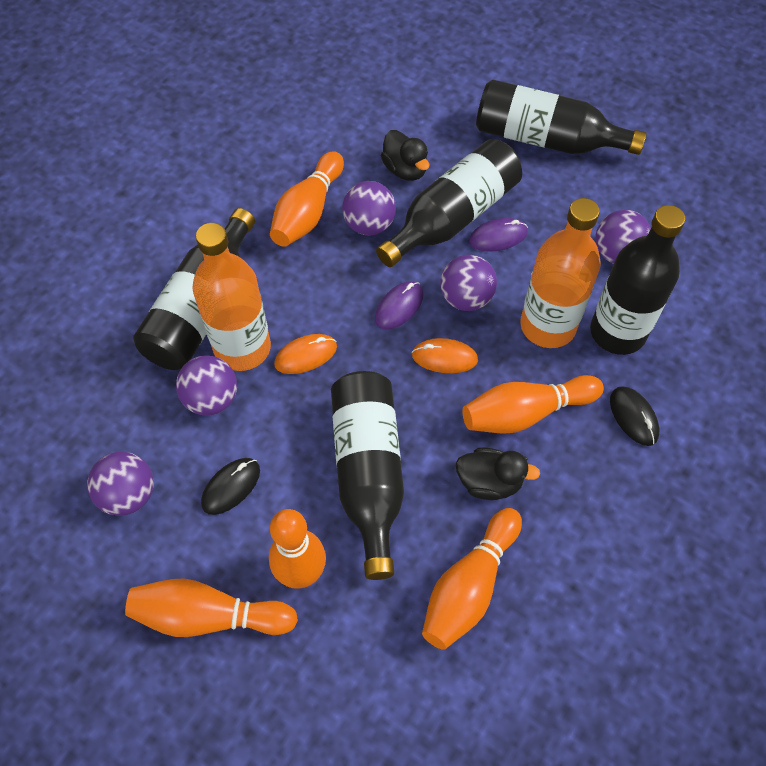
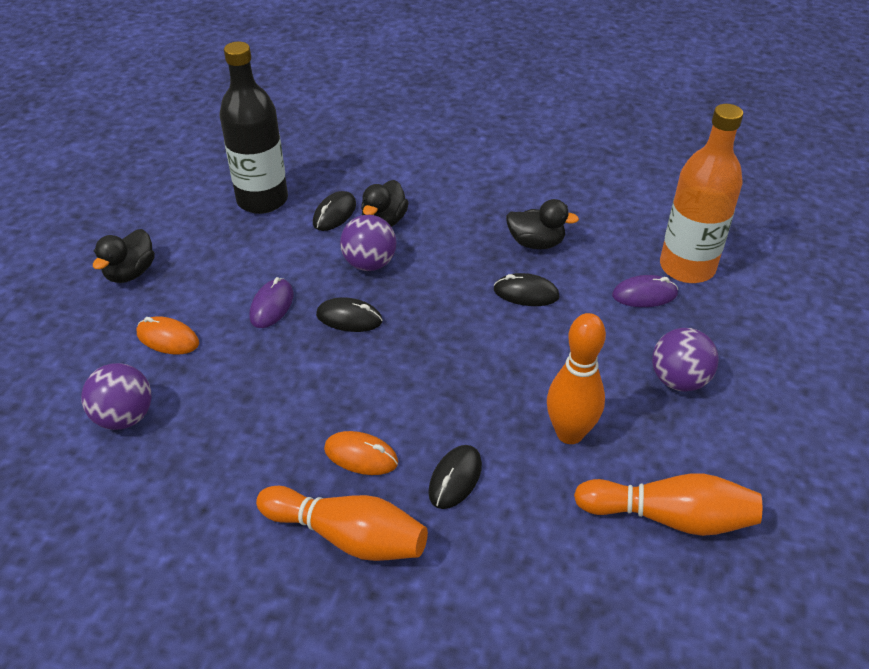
black bottle: [133,208,255,370] [331,371,404,580] [376,139,522,267] [476,80,647,155] [590,205,685,355] = 5 -> [219,42,288,214] = 1
black duck: [381,130,429,181] [456,448,540,500] = 2 -> [93,229,155,283] [361,180,409,227] [506,199,579,249] = 3
black mouse: [201,458,260,515] [610,386,659,446] = 2 -> [313,191,356,231] [316,297,382,332] [428,445,482,509] [493,273,560,306] = 4
orange bottle: [193,223,271,371] [520,198,601,348] = 2 -> [660,104,743,283] = 1
orange bowling pin: [125,579,298,637] [269,509,326,589] [270,151,344,247] [422,508,522,650] [462,375,604,434] = 5 -> [256,486,428,561] [547,313,606,444] [574,473,762,536] = 3
purple ball: [87,452,154,516] [176,355,237,416] [342,181,396,236] [440,255,497,311] [595,210,651,264] = 5 -> [81,363,151,430] [340,215,396,271] [652,328,719,392] = 3

